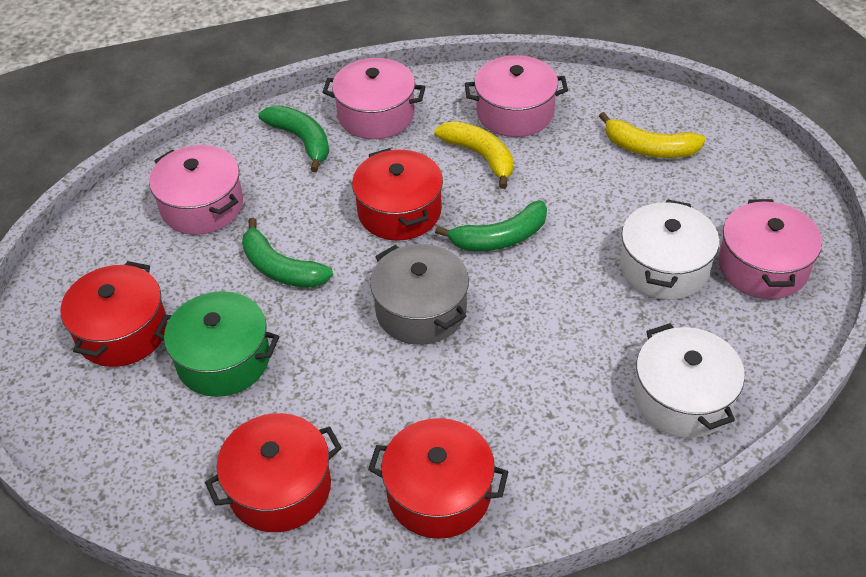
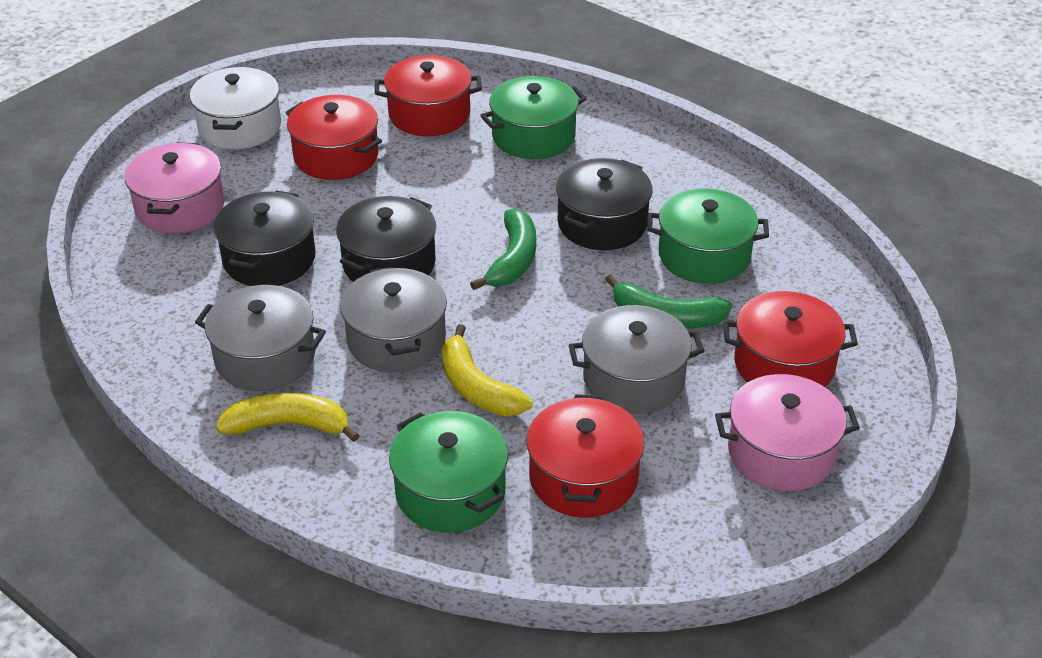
black pot: none = 0 -> [214,190,316,286] [336,196,436,282] [556,158,652,250] = 3
green banana: [242,218,333,288] [258,105,329,172] [435,200,547,251] = 3 -> [470,209,536,290] [605,274,732,328] = 2
green pot: [154,291,279,397] = 1 -> [389,411,508,533] [480,76,587,159] [647,188,769,284] = 3
grey pot: [370,244,469,345] = 1 -> [195,285,326,391] [340,266,447,372] [568,305,704,414] = 3
pink pot: [149,145,243,235] [322,58,425,139] [465,55,568,137] [718,199,822,299] = 4 -> [125,142,225,233] [715,374,860,491] = 2
white pot: [620,199,719,300] [634,323,745,438] = 2 -> [190,67,281,149] = 1

